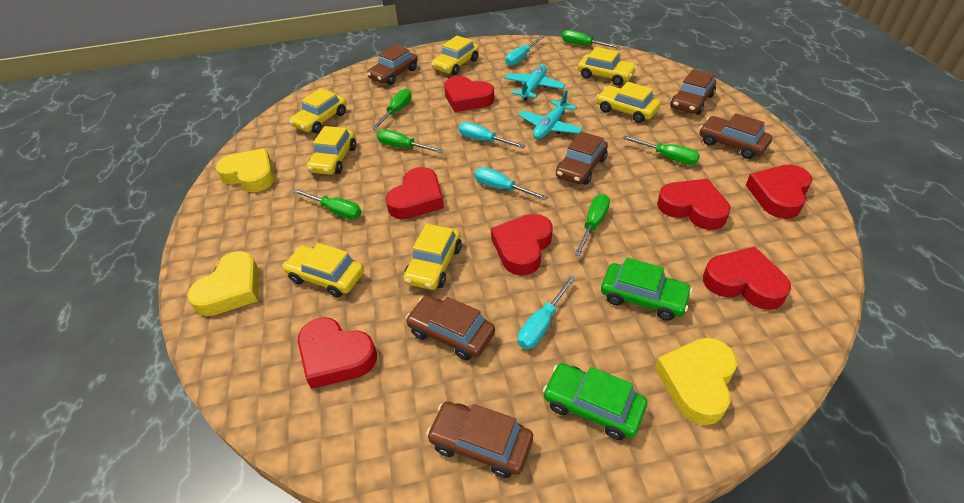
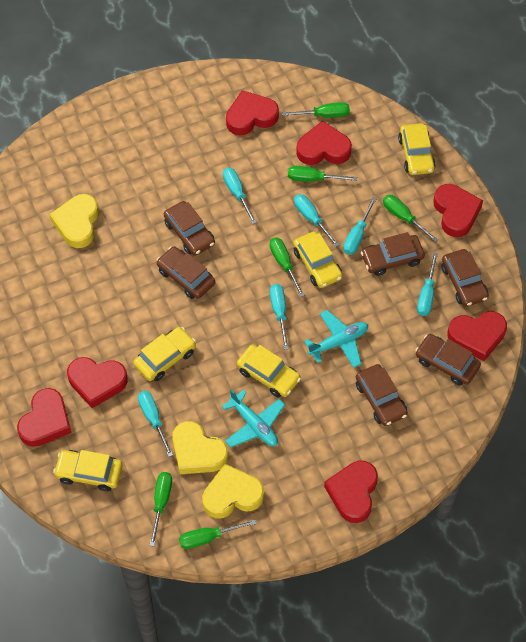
green car: [543,363,647,440] [601,258,692,321] = 2 -> none = 0
turquoise screwdriver: [459,122,525,148] [475,167,548,200] [505,36,544,66] [518,276,576,349] = 4 -> [138,391,173,457] [223,168,257,224] [270,284,289,350] [294,194,339,247] [344,197,377,255] [417,253,438,316] = 6
yellow car: [283,243,364,298] [290,88,347,133] [306,126,356,175] [403,224,462,290] [432,36,479,75] [578,47,637,85] [596,82,661,123] = 7 -> [53,450,123,491] [133,327,196,381] [237,344,301,398] [293,231,343,288] [398,123,436,175] = 5

